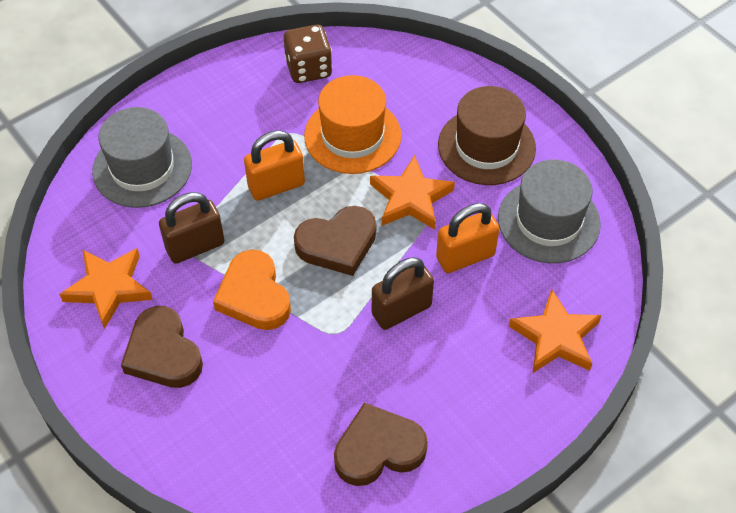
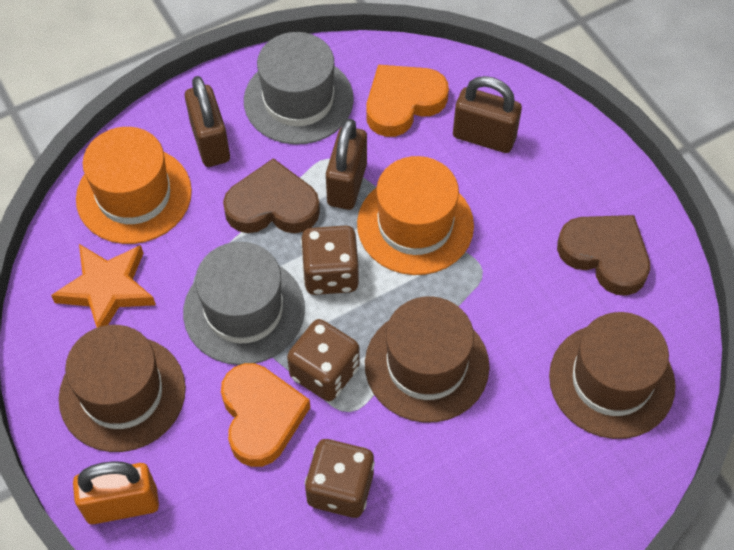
brown dice: [284,25,332,83] = 1 -> [287,319,360,401] [301,225,359,295] [305,439,375,518] = 3
brown hat: [438,86,536,185] = 1 -> [59,325,186,452] [365,296,489,423] [549,312,676,439] = 3
brown heart: [121,306,203,388] [294,206,376,276] [334,403,428,486] = 3 -> [223,158,320,233] [557,215,650,296] = 2
brown padlock: [159,192,225,264] [372,257,434,330] = 2 -> [185,76,230,167] [326,119,367,210] [453,76,522,153] = 3
orange hat: [304,75,401,174] = 1 -> [76,127,192,244] [357,156,474,275] = 2
orange heart: [213,249,291,330] = 1 -> [221,363,310,467] [366,65,449,137] = 2
orange padlock: [244,130,305,201] [436,203,500,273] = 2 -> [73,461,159,524] = 1
orange star: [59,248,153,329] [370,155,455,230] [509,289,602,373] = 3 -> [51,244,156,328] = 1

